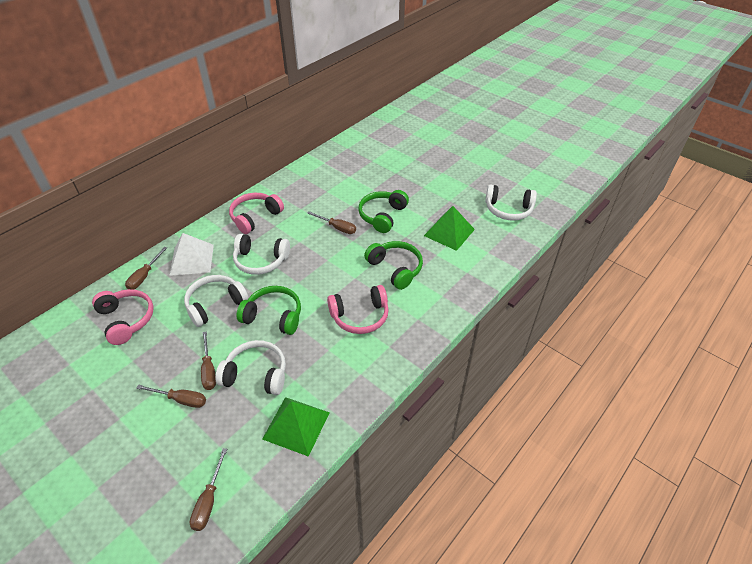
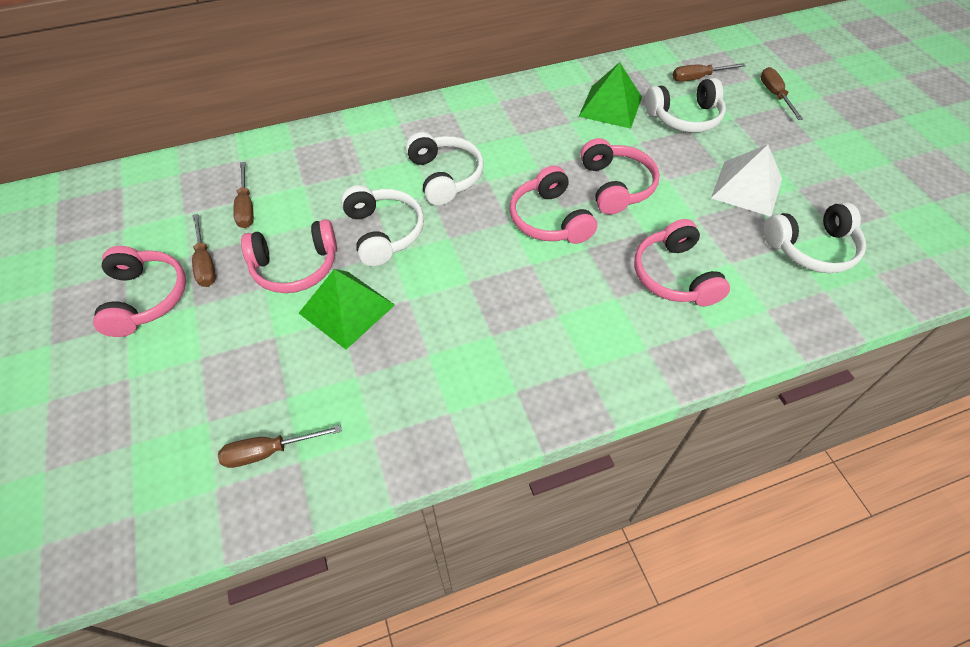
green headphones: [236,286,301,335] [358,190,409,233] [364,241,423,290] = 3 -> none = 0
pink headphones: [92,289,154,345] [229,193,284,234] [327,285,389,334] = 3 -> [93,246,186,337] [241,219,337,293] [510,166,597,244] [581,138,660,214] [634,219,730,306] = 5

